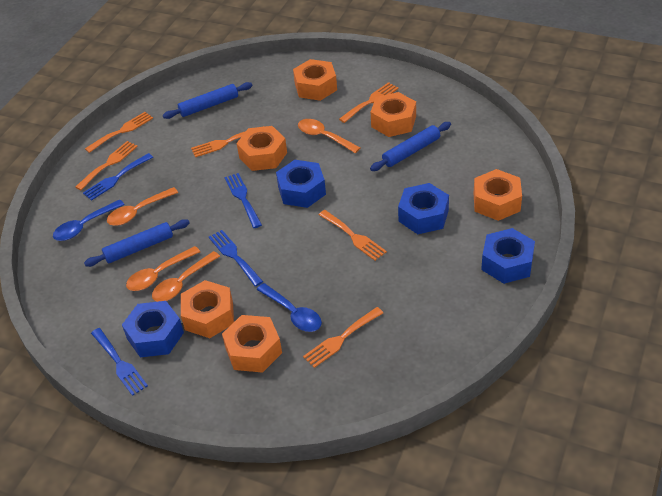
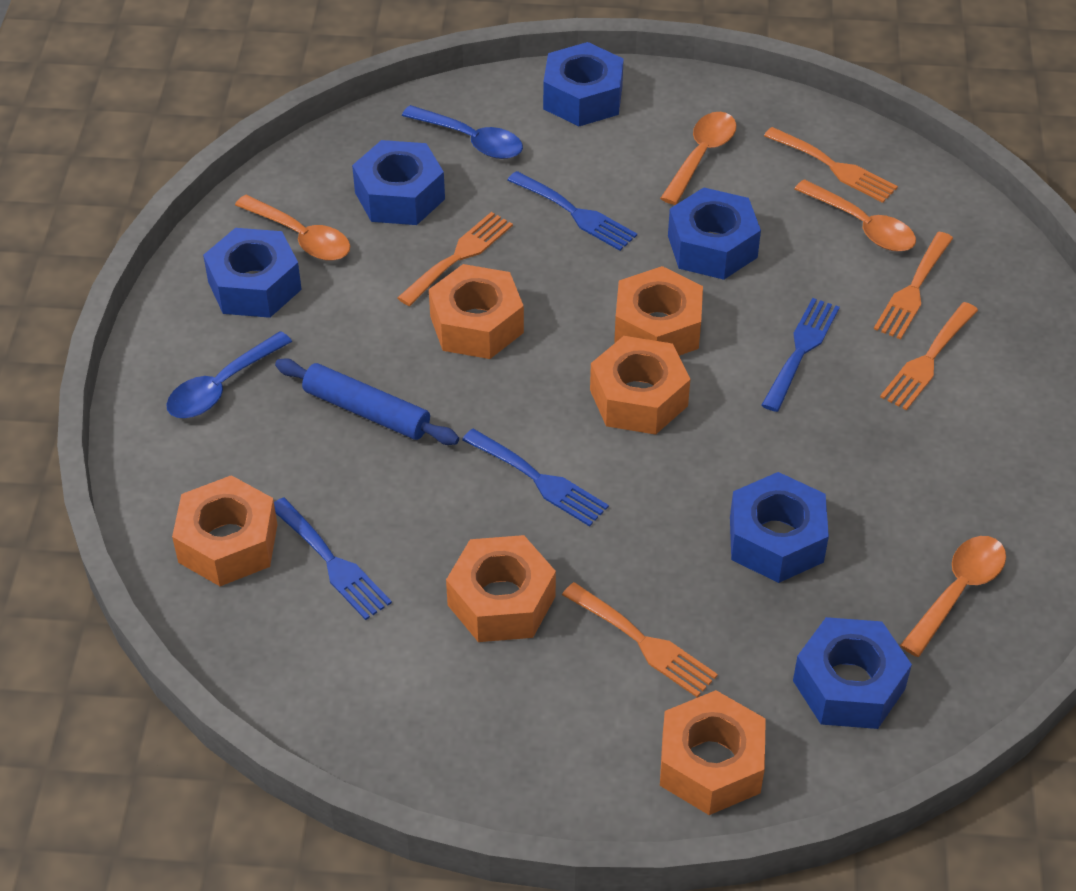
blue nut: [122,301,184,357] [276,160,326,208] [398,183,449,234] [481,228,535,284] = 4 -> [203,228,302,318] [352,140,445,225] [543,42,624,126] [668,187,761,280] [730,472,829,583] [793,617,912,729] = 6
blue rolling pin: [84,219,190,267] [163,82,253,119] [370,122,451,171] = 3 -> [275,358,459,445] = 1
orange fork: [75,141,138,190] [85,112,153,153] [191,126,265,157] [303,307,383,368] [319,210,387,261] [339,82,399,123] = 6 -> [397,212,513,306] [562,582,718,697] [764,127,898,203] [874,232,953,339] [880,302,978,410] = 5

